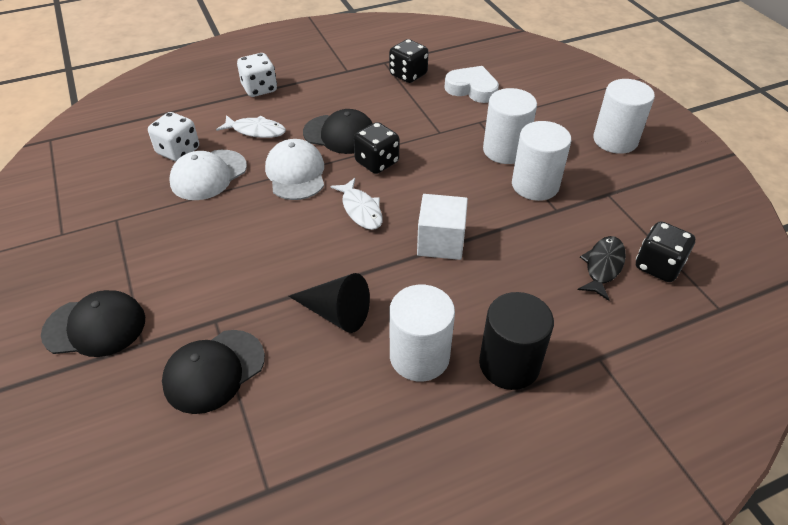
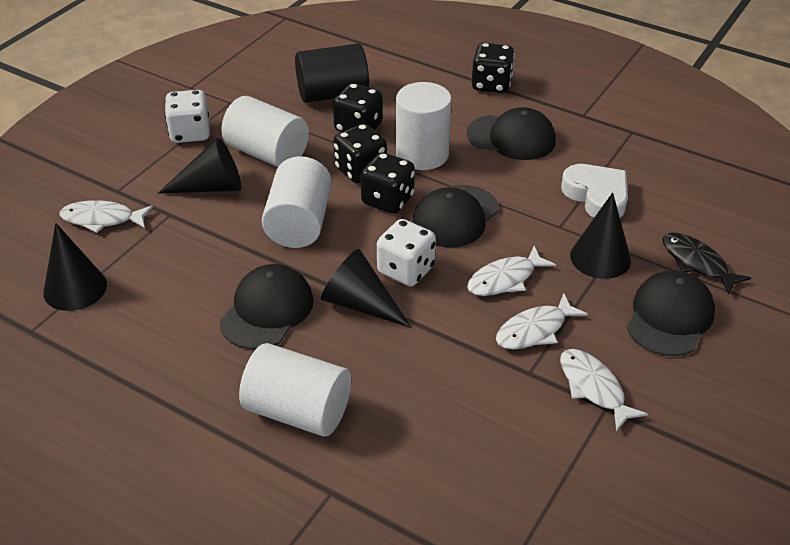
black cap: [41,290,145,357] [162,330,265,414] [303,109,373,154] = 3 -> [220,264,314,349] [413,185,499,247] [467,107,556,160] [627,270,715,356] = 4
black cone: [289,273,370,333] = 1 -> [43,223,107,311] [158,138,241,194] [321,249,412,328] [570,192,631,279] = 4
black dice: [353,122,399,174] [389,39,429,83] [636,221,696,282] = 3 -> [333,83,383,132] [333,124,387,183] [361,153,415,214] [472,43,515,93] = 4
white cap: [169,150,247,200] [265,139,324,200] = 2 -> none = 0
white cube: [417,194,468,260] = 1 -> none = 0
white fish: [216,115,286,138] [330,178,383,230] = 2 -> [60,200,153,233] [467,246,556,296] [496,294,588,349] [560,349,648,431] = 4

